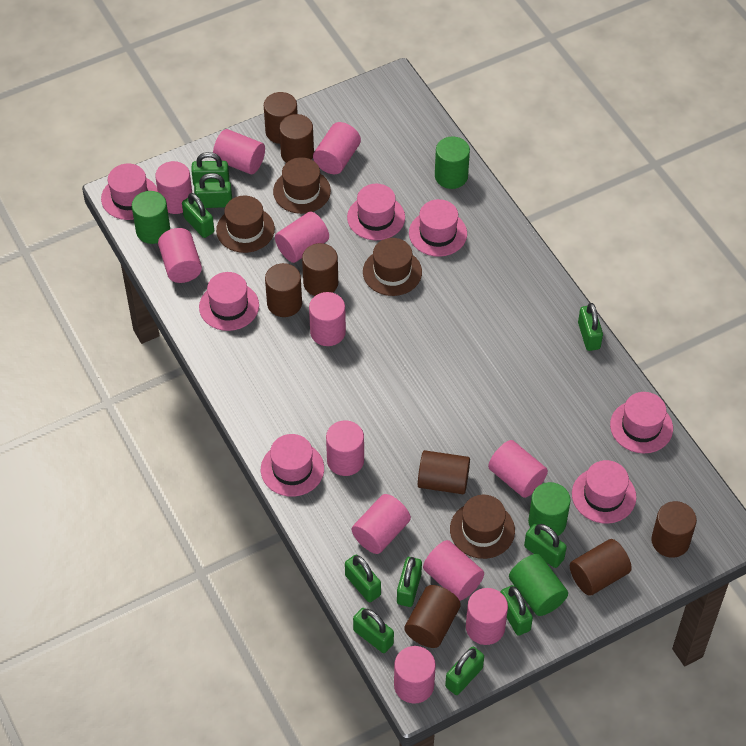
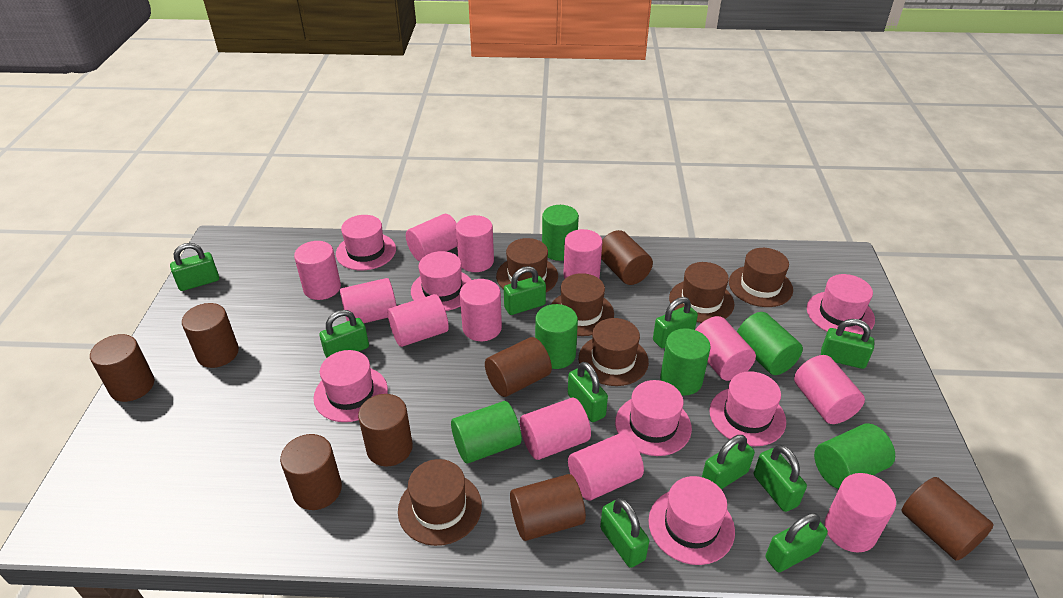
brown hat: [216,196,275,253] [273,157,331,214] [363,238,422,296] [450,495,515,559] = 4 -> [398,459,482,546] [496,238,558,292] [551,273,614,336] [579,318,649,386] [669,262,734,323] [729,248,793,307] = 6
green cylinder: [132,191,170,244] [435,136,470,189] [509,554,568,616] [528,482,571,536] = 4 -> [451,401,521,463] [535,304,578,369] [542,205,579,261] [660,328,711,396] [737,312,803,375] [814,423,895,489] = 6

